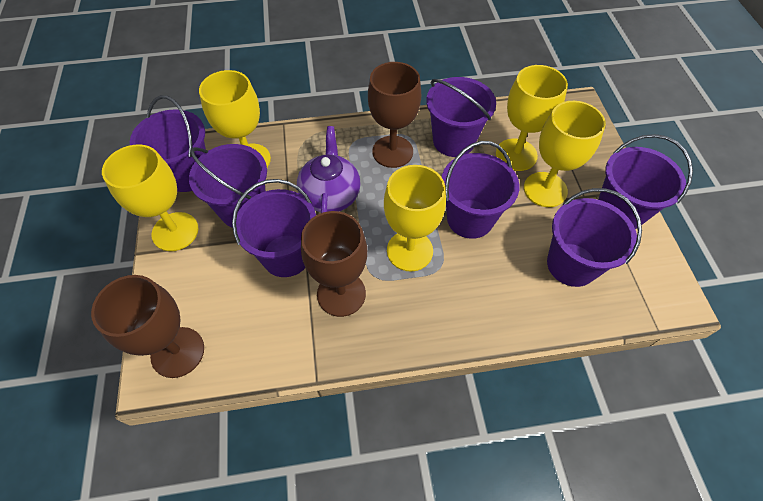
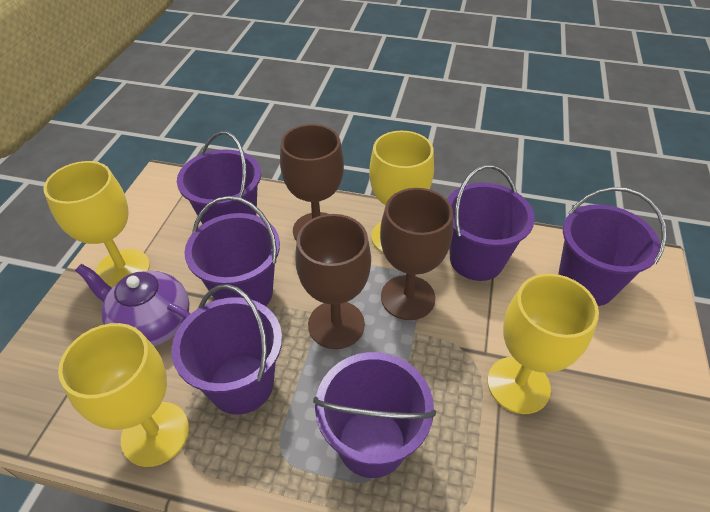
purple bucket: [130,95,206,192] [189,144,267,228] [232,179,316,277] [426,77,496,157] [442,141,520,239] [547,188,642,287] [598,134,693,229] = 7 -> [172,284,282,415] [177,131,261,224] [184,196,280,306] [313,352,436,478] [447,165,535,281] [558,187,667,306] = 6
yellow goblet: [102,144,198,251] [199,70,271,167] [384,165,446,271] [496,65,568,171] [524,101,606,207] = 5 -> [43,161,150,287] [58,323,189,467] [369,131,434,253] [487,274,599,414] = 4

